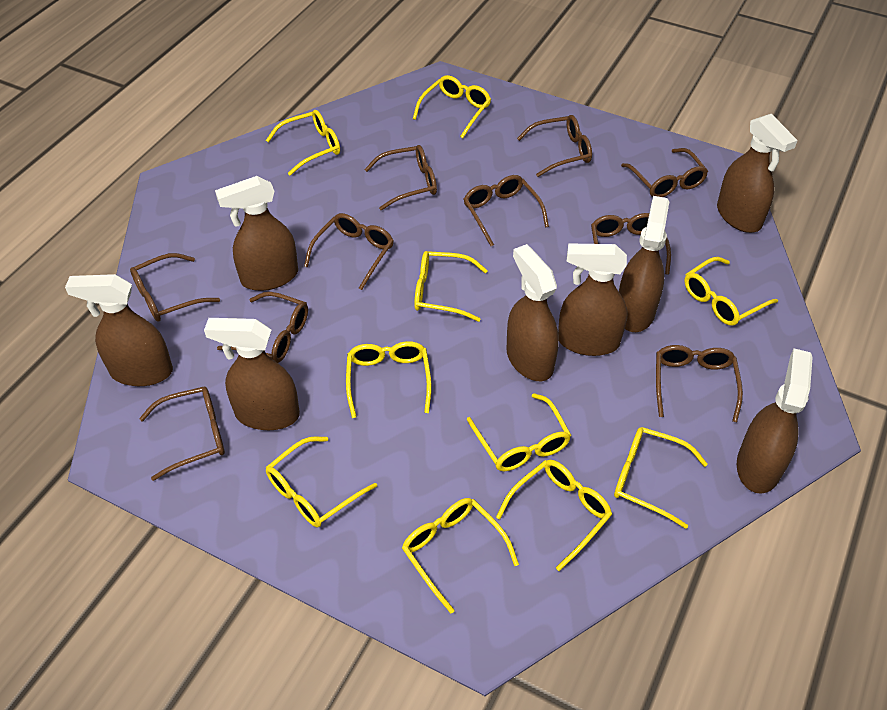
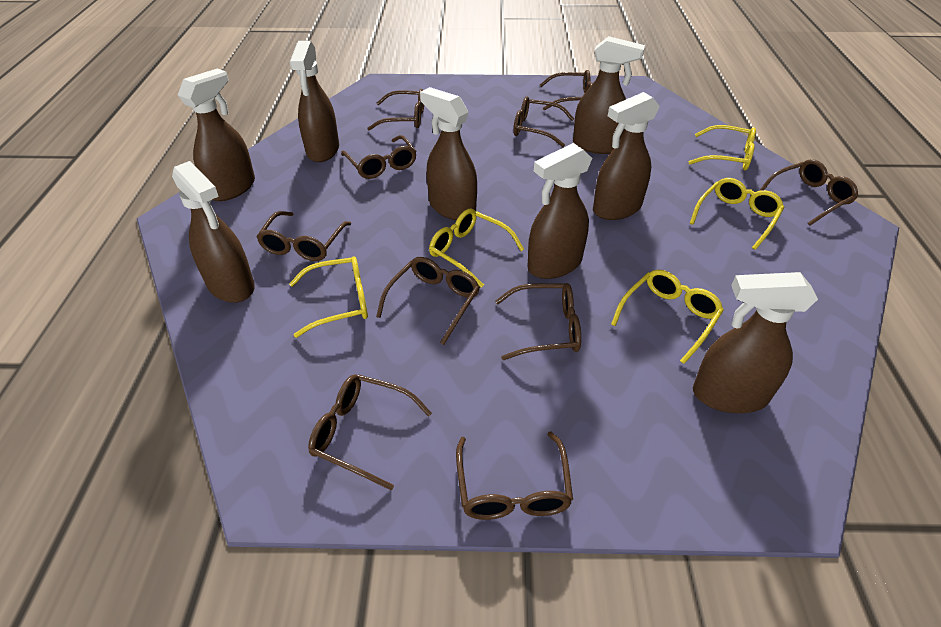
yellow glasses: [266,110,340,176] [266,436,377,528] [346,341,431,418] [402,498,519,614] [413,75,491,138] [414,251,488,322] [467,393,571,471] [496,460,612,571] [614,427,707,529] [684,257,778,326] = 10 -> [289,256,368,338] [429,209,524,288] [611,270,724,364] [689,125,756,171] [690,178,784,250] = 5

